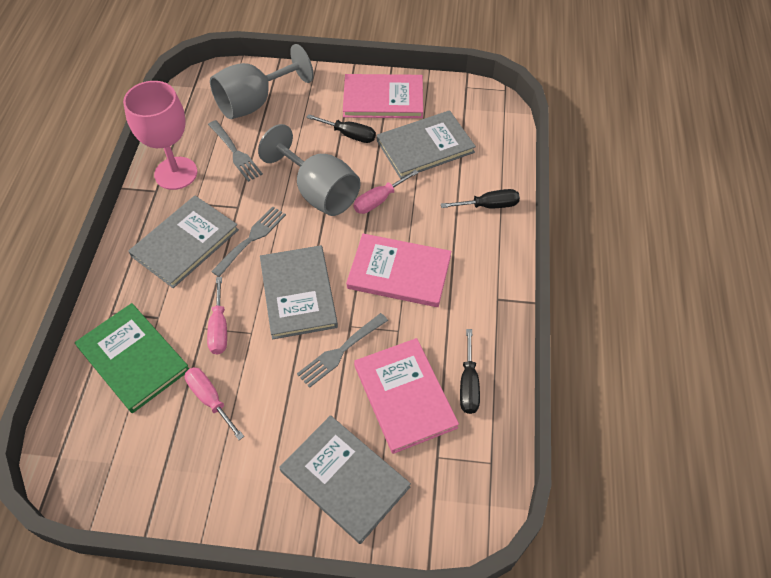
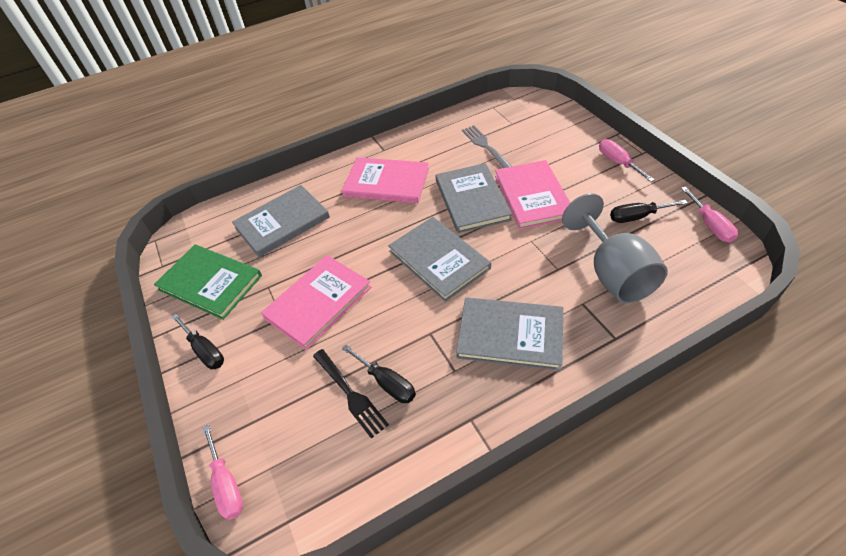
black fork: none = 0 -> [313,349,389,439] = 1
grey fork: [208,120,263,182] [211,206,286,277] [297,313,388,388] = 3 -> [462,125,512,168] = 1
grey goblet: [210,44,314,119] [258,124,361,216] = 2 -> [562,193,668,303] = 1
pink goblet: [123,81,197,190] = 1 -> none = 0

